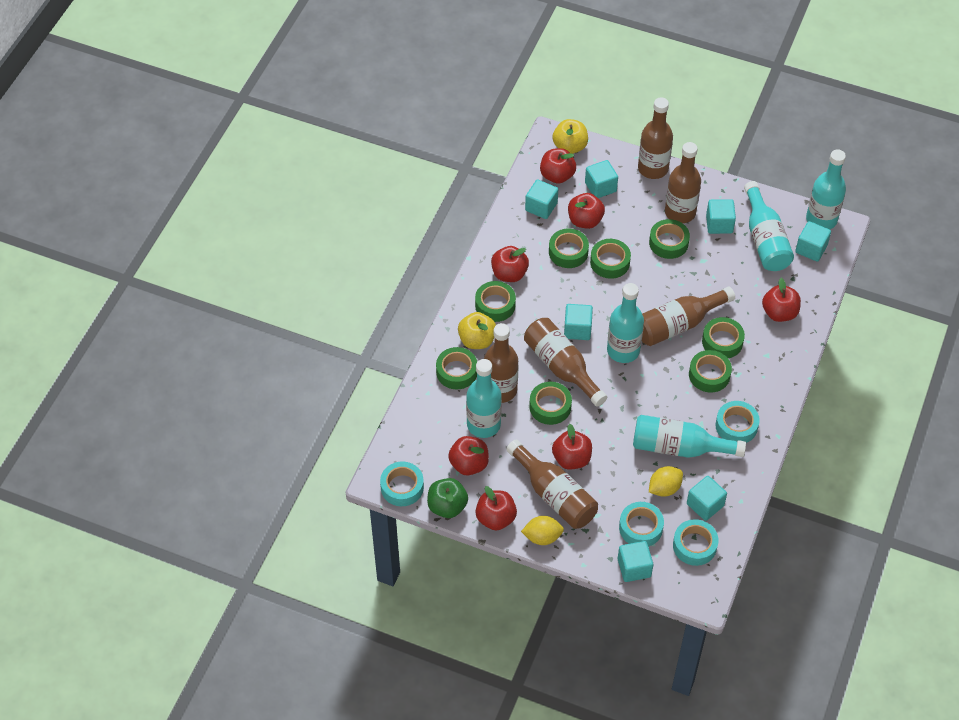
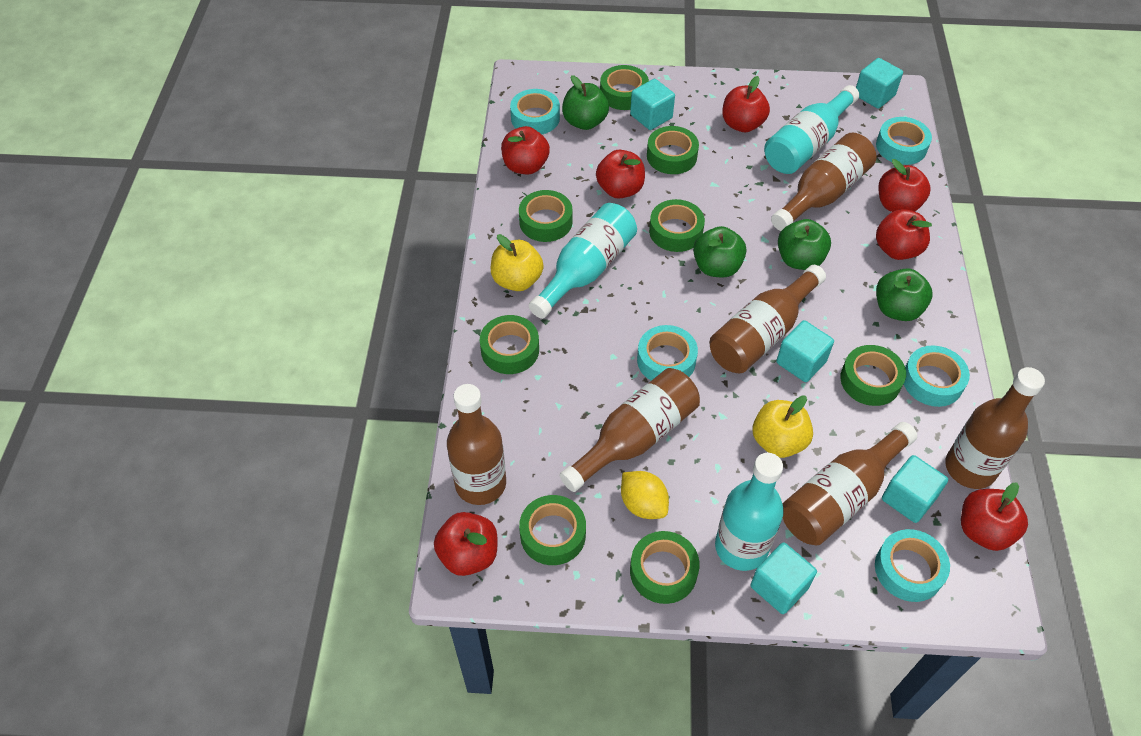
green apple: [427,478,468,518] = 1 -> [562,75,609,130] [693,226,746,277] [778,219,831,270] [876,268,932,321] = 4
turquoise bottle: [466,359,502,438] [607,283,644,363] [633,415,746,458] [744,181,794,271] [806,149,846,229] = 5 -> [529,203,637,319] [715,453,784,571] [764,85,859,174] = 3
turquoise cube: [525,179,558,219] [564,304,593,340] [585,160,618,198] [618,541,653,582] [687,476,727,521] [706,199,736,234] [795,221,831,262] = 7 -> [630,79,675,130] [750,543,817,614] [776,320,834,382] [856,58,903,109] [882,455,948,523] = 5
turquoise tape: [380,461,424,506] [619,502,664,547] [673,519,718,566] [715,401,760,443] = 4 -> [510,89,560,134] [637,325,698,381] [875,529,950,602] [876,117,932,165] [904,345,970,407] = 5
yellow lemon: [521,516,564,545] [649,466,683,497] = 2 -> [621,471,669,519] = 1

